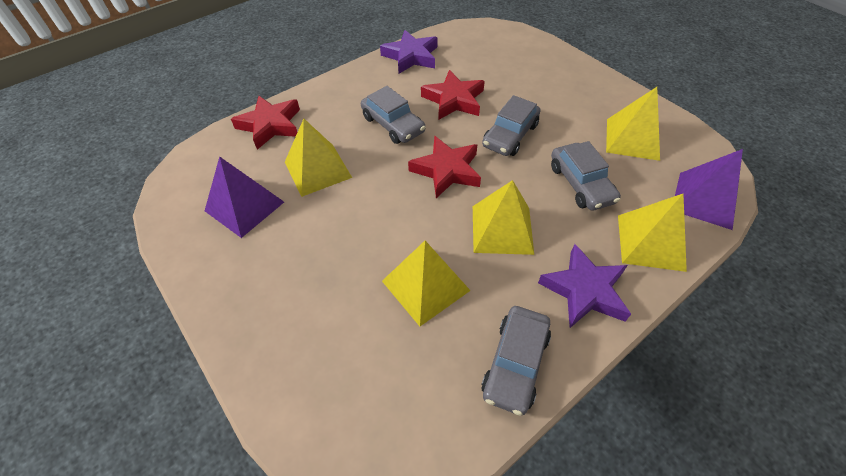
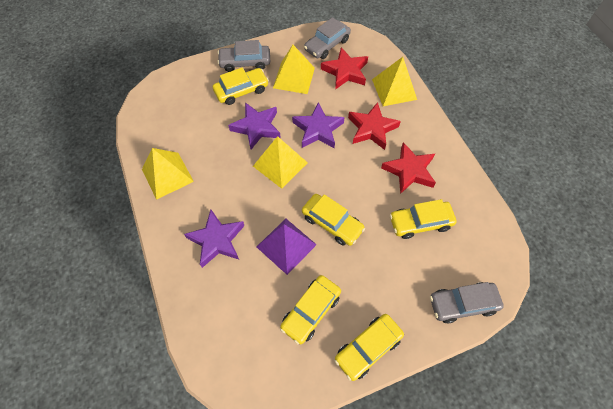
grey car: [361,86,425,144] [481,306,551,416] [482,95,541,156] [551,141,621,210] = 4 -> [217,40,270,72] [304,17,351,59] [430,282,504,324] = 3
purple pyramid: [205,156,284,238] [675,149,743,230] = 2 -> [257,219,317,275] = 1
purple star: [380,30,438,74] [538,244,631,328] = 2 -> [184,209,244,268] [228,102,281,149] [292,102,345,148] = 3
yellow car: none = 0 -> [213,67,269,105] [280,275,341,344] [302,194,365,246] [335,314,404,381] [390,199,457,239] = 5
yellow pyramid: [285,119,352,197] [382,241,471,326] [473,180,534,255] [606,87,660,161] [618,194,687,272] = 5 -> [142,148,194,200] [253,136,308,189] [273,45,315,94] [372,57,417,106] = 4

